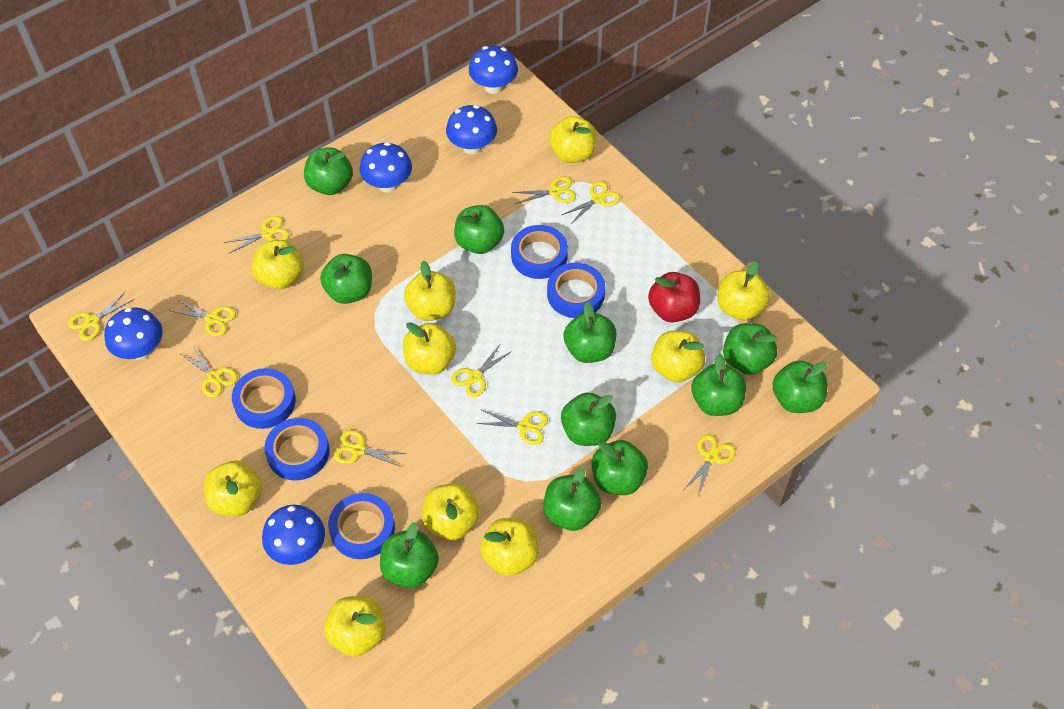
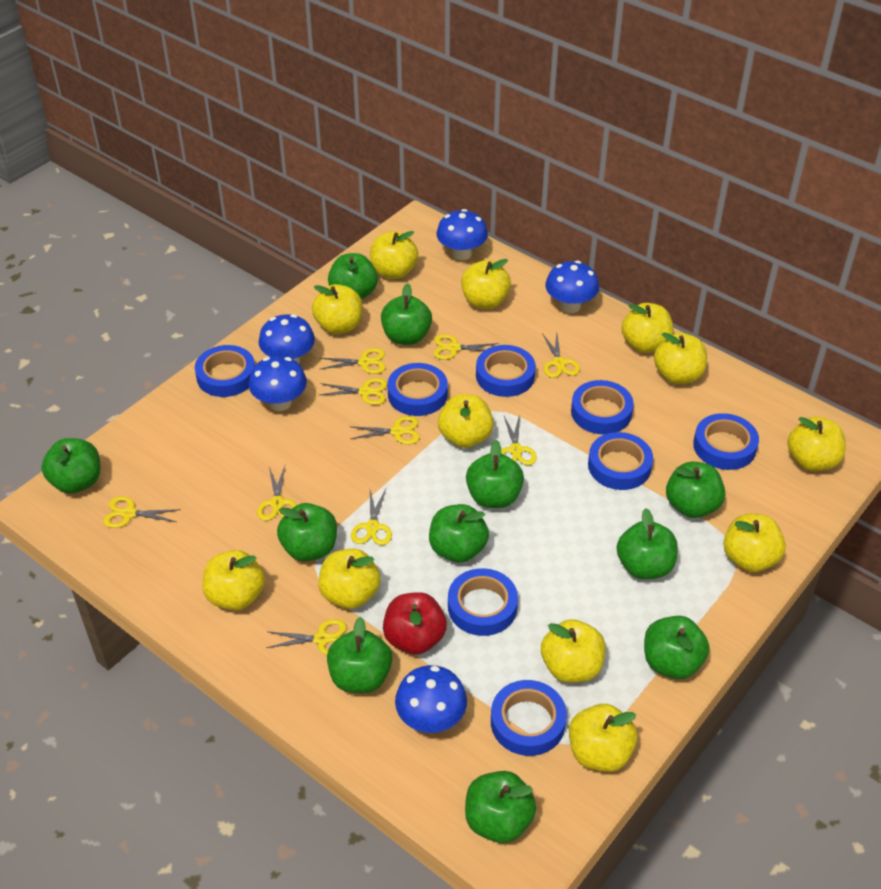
blue tape: [232,368,296,429] [264,418,330,480] [328,493,395,559] [511,225,568,279] [547,263,605,318] = 5 -> [195,345,255,397] [388,363,448,416] [448,568,518,636] [476,345,536,397] [491,680,567,756] [571,380,634,434] [588,432,653,490] [693,413,759,470] = 8
yellow apple: [204,461,262,516] [252,240,304,289] [324,596,386,657] [403,322,456,375] [404,261,456,321] [422,483,480,540] [480,518,539,576] [549,116,597,163] [651,331,705,382] [718,262,770,320] = 10 -> [202,550,265,611] [312,284,363,334] [318,549,380,609] [370,231,418,279] [438,394,494,448] [461,259,511,309] [541,619,606,683] [569,704,638,772] [621,303,673,353] [654,333,707,384] [723,514,786,572] [787,417,846,471] = 12

